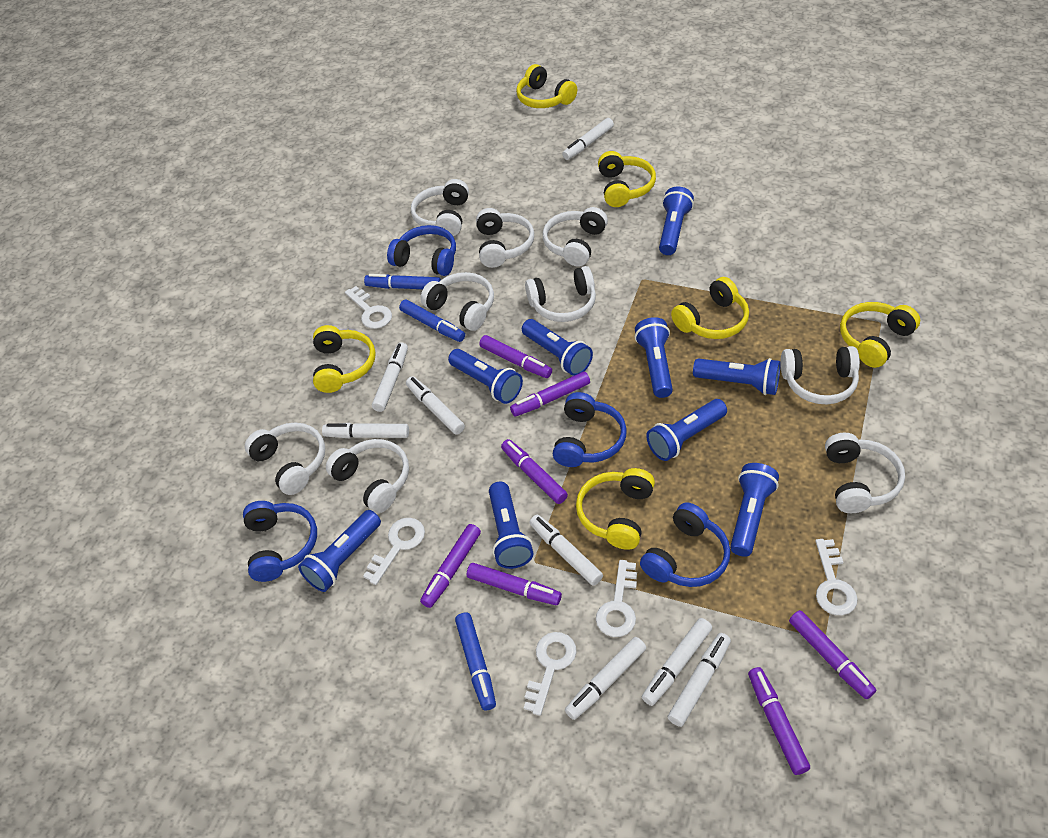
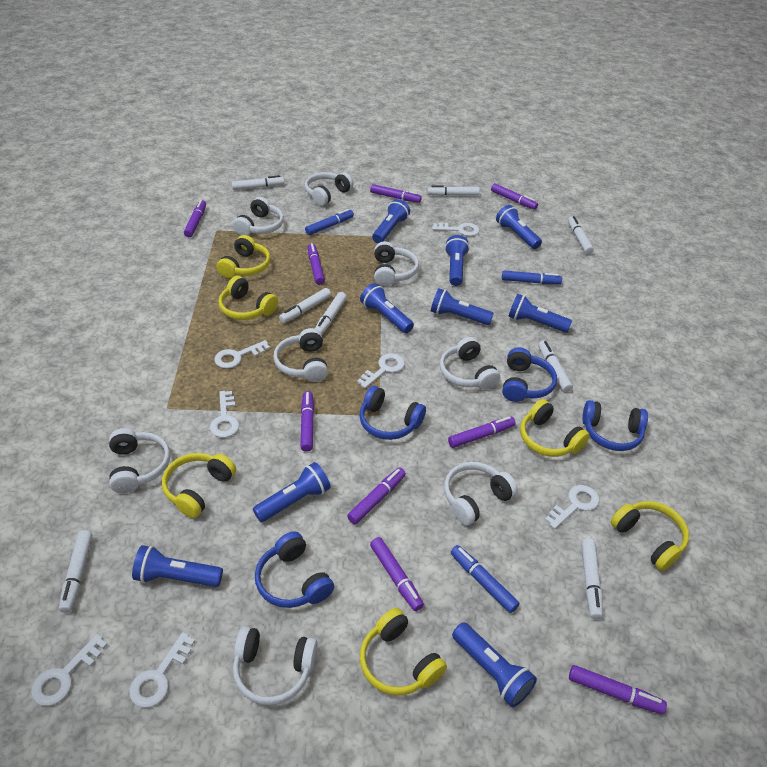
purple marker: [420,524,481,608] [467,563,562,605] [479,335,552,378] [501,439,568,504] [510,371,590,417] [748,667,810,775] [789,610,876,699] = 7 -> [184,200,206,237] [300,391,314,452] [308,243,325,285] [347,467,406,524] [370,184,422,203] [370,537,424,611] [448,416,516,448] [491,183,538,210] [569,665,667,714] = 9
white headphones: [245,423,325,495] [326,439,409,513] [411,179,469,236] [420,272,494,331] [476,208,534,268] [525,266,596,322] [543,207,608,267] [781,346,860,404] [825,433,905,513] = 9 -> [109,428,170,494] [233,197,284,236] [233,626,318,705] [274,328,328,382] [305,172,353,206] [374,241,419,286] [440,337,500,390] [444,462,518,525] = 8
white key: [345,286,392,329] [363,518,425,585] [524,632,577,716] [596,560,637,637] [816,539,858,616] = 5 -> [31,634,108,706] [129,632,195,708] [210,391,239,438] [214,340,270,369] [357,353,405,388] [432,223,479,236] [545,485,600,529] = 7

